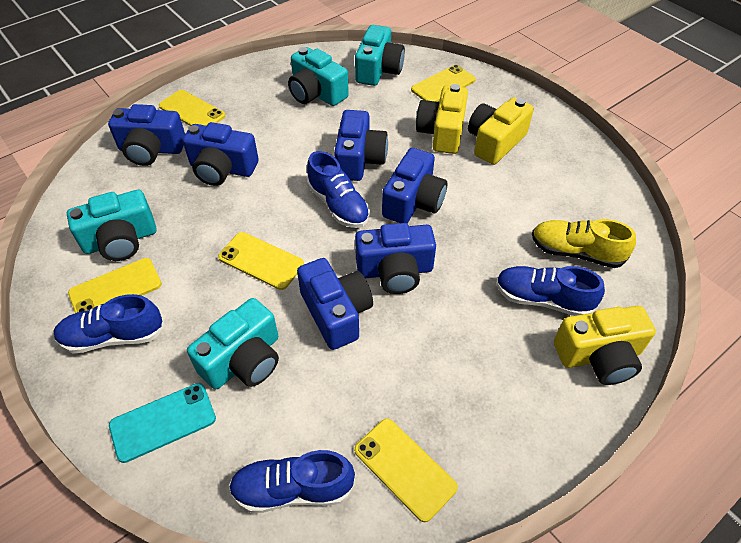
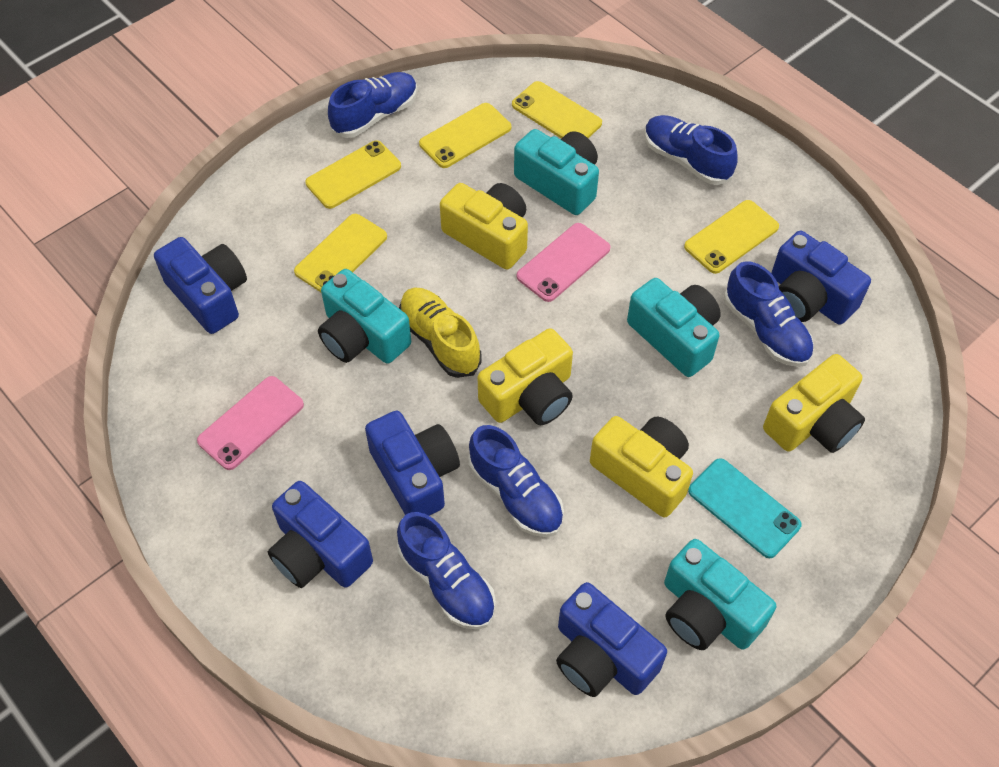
blue camera: [108,104,185,166] [183,122,259,186] [297,258,373,350] [334,110,388,181] [355,223,436,294] [382,148,447,223] = 6 -> [154,237,247,334] [268,481,373,588] [365,411,460,516] [556,582,667,697] [771,231,871,325] = 5
blue shoe: [54,294,165,354] [229,450,355,513] [307,151,370,228] [496,266,605,316] = 4 -> [328,72,417,138] [397,512,496,630] [468,425,564,537] [645,115,738,185] [724,261,814,367] = 5
pink phone: none = 0 -> [197,376,304,470] [516,223,611,302] = 2
yellow camera: [416,84,468,154] [468,97,534,165] [554,306,656,385] = 3 -> [440,183,528,270] [478,328,573,425] [590,416,693,517] [763,354,865,453] = 4

